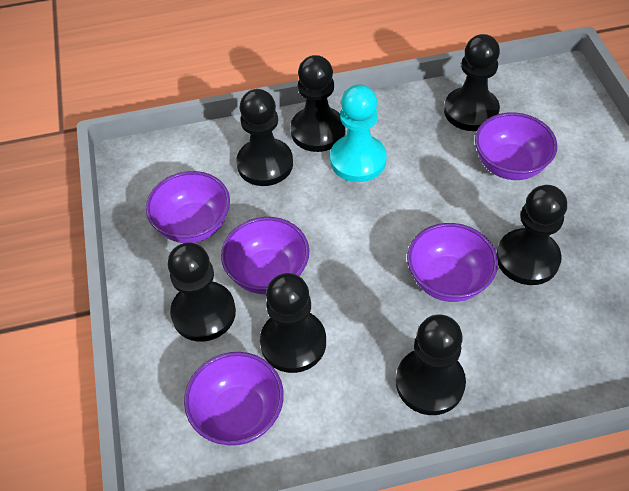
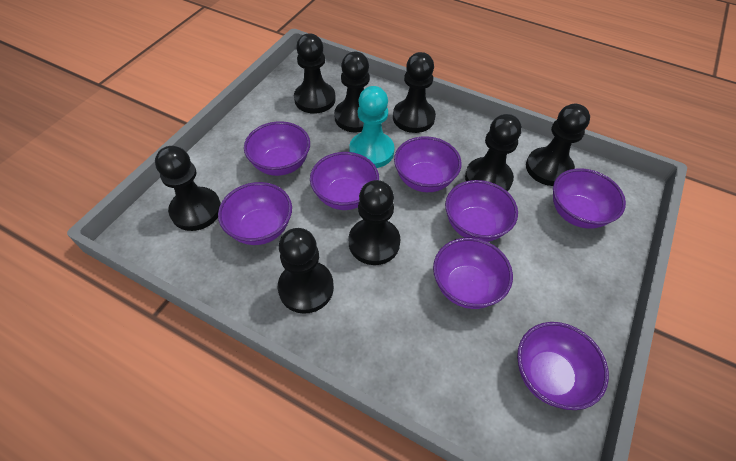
black pawn: [168,243,236,342] [236,89,293,186] [260,273,326,373] [290,55,345,152] [396,315,466,415] [444,34,500,131] [497,185,567,285] = 7 -> [155,146,221,231] [278,228,334,314] [294,33,336,114] [334,52,370,132] [348,180,401,265] [393,52,436,133] [465,114,522,192] [526,104,590,186] = 8
purple bowl: [146,171,230,243] [184,352,284,446] [221,217,309,294] [407,223,498,302] [475,112,557,180] = 5 -> [218,182,292,245] [244,121,310,176] [310,152,379,210] [394,136,462,192] [433,238,513,309] [445,180,518,242] [517,322,609,410] [553,168,626,229] = 8

